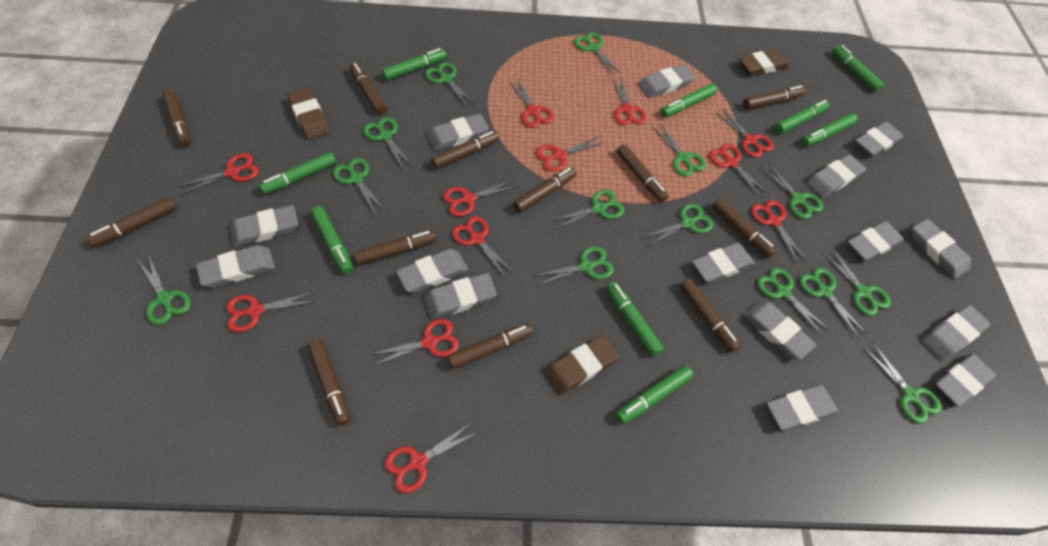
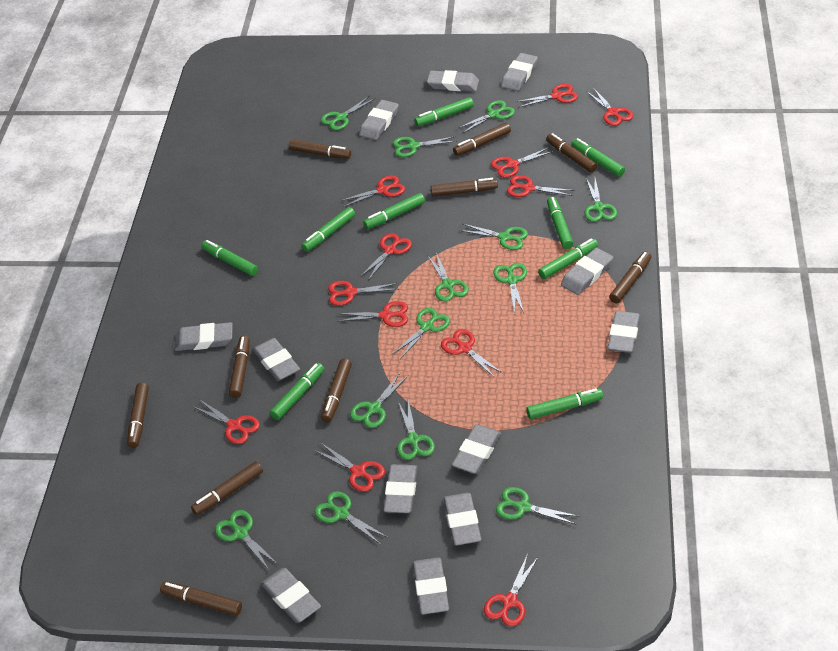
brown eraser: [288,88,330,140] [544,335,619,395] [739,49,789,76] = 3 -> none = 0
brown marker: [87,197,176,247] [162,89,191,147] [307,339,350,426] [350,63,387,115] [354,230,436,265] [431,131,499,169] [447,323,533,369] [513,167,577,213] [617,144,668,202] [680,278,741,352] [712,198,777,258] [743,85,805,110] = 12 -> [127,383,149,448] [160,581,242,616] [191,461,263,515] [229,336,250,398] [289,139,351,159] [321,359,352,422] [431,178,498,196] [453,123,511,156] [546,133,597,172] [609,251,652,303] = 10
green scissors: [138,254,191,325] [333,158,386,215] [363,117,413,170] [425,62,476,107] [534,246,614,286] [551,190,625,229] [574,32,621,75] [643,204,714,246] [652,123,706,176] [757,268,830,336] [760,163,823,219] [799,268,867,338] [823,248,891,316] [864,343,942,424] = 14 -> [215,510,279,570] [315,491,387,544] [321,96,374,130] [350,373,408,428] [392,308,450,359] [393,136,457,157] [397,400,435,460] [427,253,469,301] [457,100,515,134] [459,224,528,250] [493,263,527,314] [496,487,578,524] [585,178,617,222] = 13
grey eraser: [196,245,275,288] [230,205,298,247] [396,249,469,293] [424,273,497,319] [427,114,489,151] [638,64,695,98] [692,243,755,283] [743,301,816,360] [767,385,838,431] [807,154,866,198] [847,221,904,261] [855,122,903,157] [912,219,971,279] [922,305,991,360] [935,353,996,407] = 15 -> [175,322,233,351] [253,338,300,381] [261,568,321,623] [359,100,399,140] [384,464,418,513] [413,557,449,615] [427,70,479,91] [444,493,481,545] [452,425,501,474] [501,53,538,91] [561,248,613,295] [608,311,640,353] = 12

